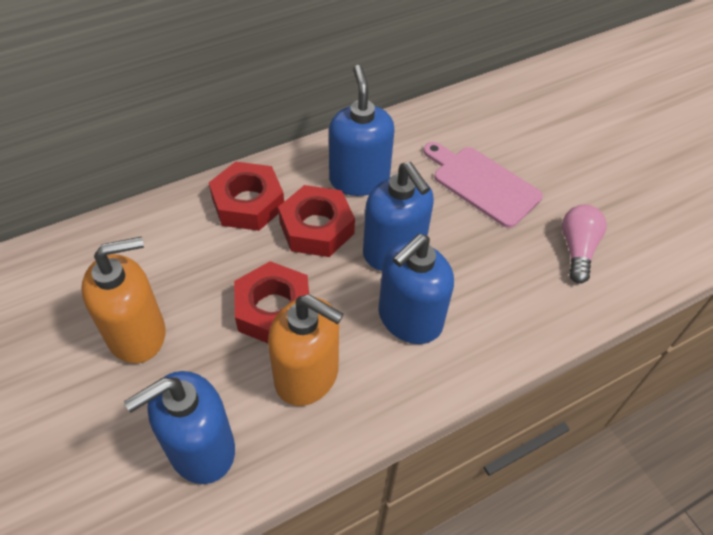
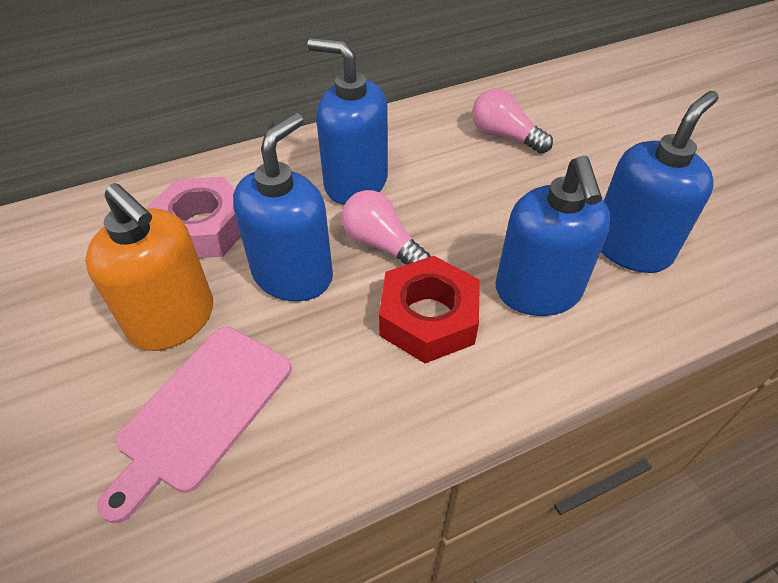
orange soap dispenser: [81,237,166,363] [268,294,344,406] = 2 -> [85,183,213,351] = 1
pink light bulb: [562,205,607,284] = 1 -> [342,190,431,265] [472,88,553,154] = 2
pink nut: none = 0 -> [145,177,241,258] = 1
red nut: [209,161,284,231] [234,261,309,343] [278,185,355,257] = 3 -> [379,256,480,363] = 1

